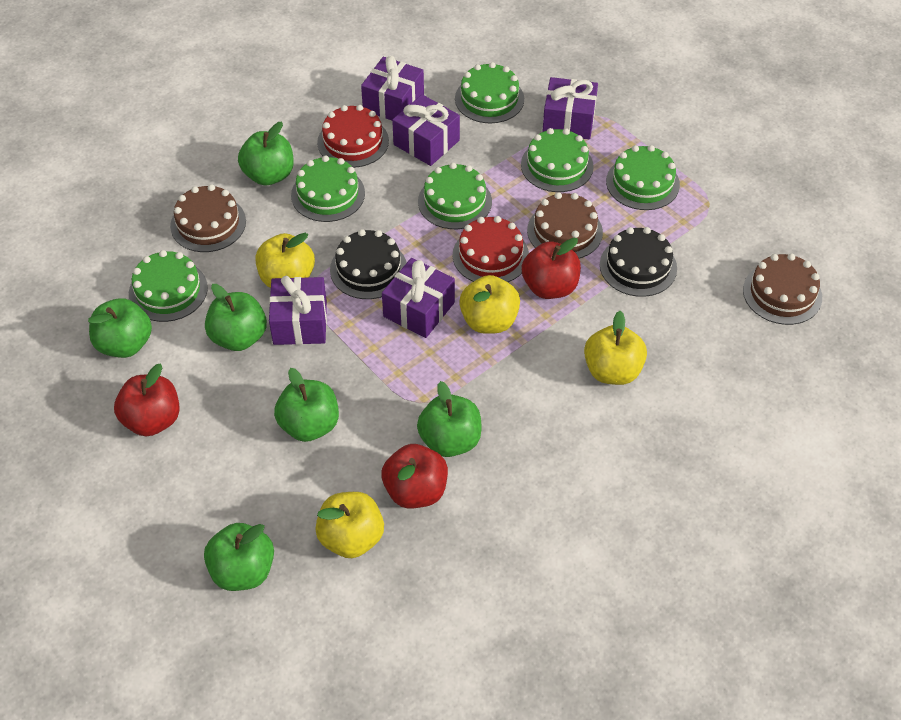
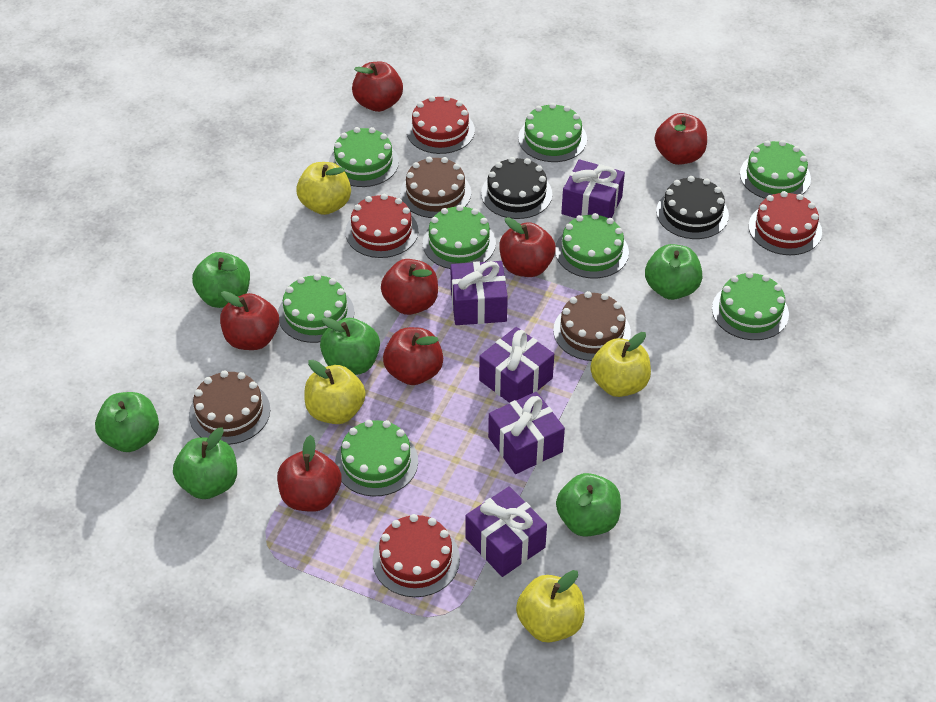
green cake: [129,250,208,322] [291,156,365,222] [418,163,492,229] [455,62,524,123] [521,128,594,192] [606,145,680,210] = 6 -> [278,274,354,343] [329,127,399,187] [335,420,418,497] [423,205,496,269] [518,103,587,162] [555,213,629,278] [712,272,789,340] [740,140,811,199] = 8
red apple: [114,364,180,436] [381,444,448,508] [521,238,581,299] = 3 -> [220,291,279,350] [277,435,341,512] [352,62,403,112] [381,259,438,315] [383,327,443,385] [499,217,556,277] [655,113,707,165] = 7
red cake: [317,105,389,168] [452,216,529,282] = 2 -> [345,194,418,258] [372,514,460,597] [407,95,475,154] [749,191,822,255] = 4

